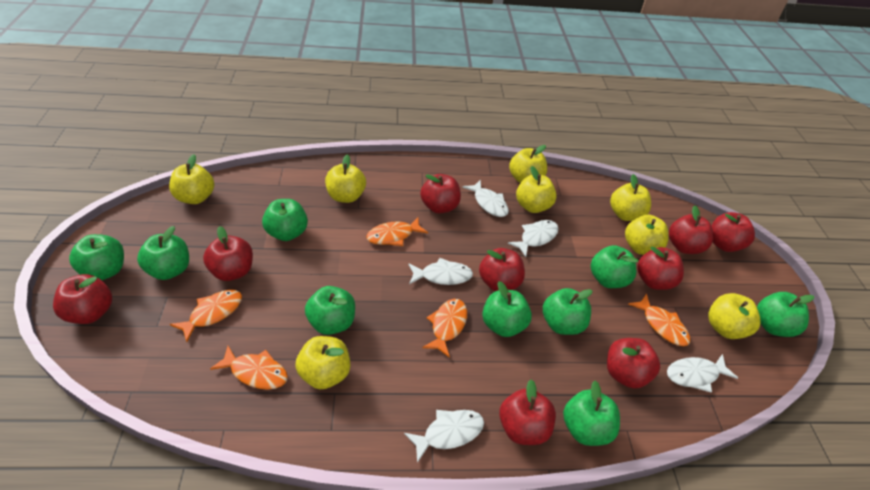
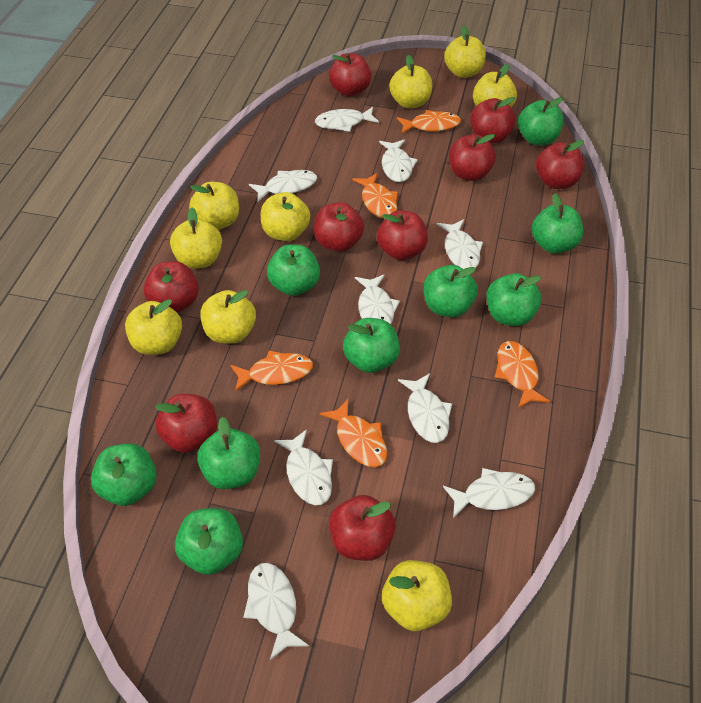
white fish: [404,410,484,463] [408,258,473,285] [463,180,509,217] [508,220,558,257] [667,354,738,393] = 5 -> [243,563,309,660] [249,170,317,202] [274,429,333,505] [315,107,379,132] [355,274,400,324] [379,139,418,182] [398,373,452,443] [437,219,483,269] [443,468,535,518] = 9
yellow apple: [169,154,215,204] [295,336,350,389] [325,154,366,203] [509,145,547,183] [516,166,557,213] [610,174,651,221] [625,215,669,255] [708,293,761,339] = 8 -> [125,299,182,355] [170,208,222,269] [189,182,239,230] [200,290,256,344] [261,192,310,241] [382,560,452,631] [389,55,432,109] [444,26,486,78] [473,64,517,107] = 9

